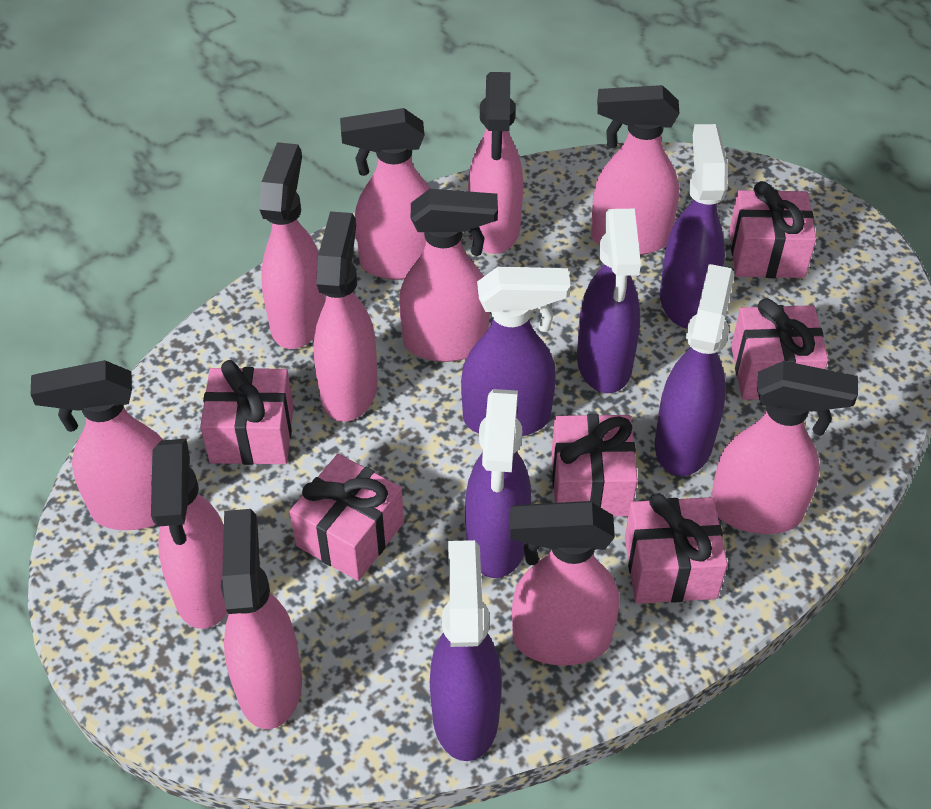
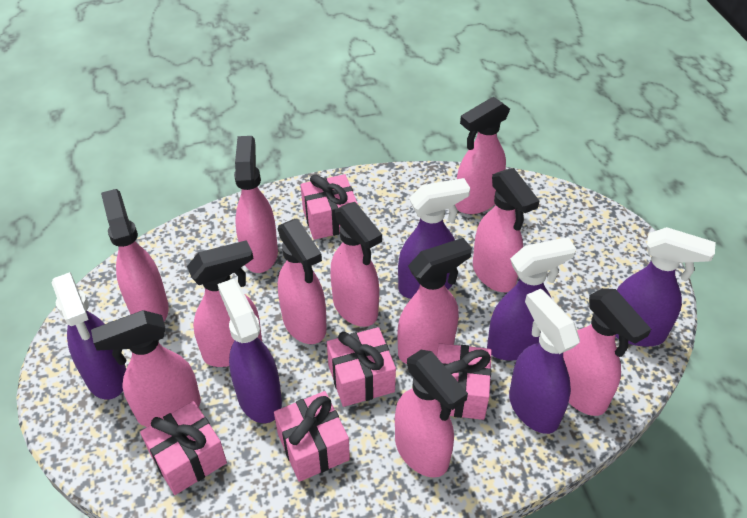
pink gift: [200,360,294,465] [290,454,404,581] [552,414,638,516] [625,493,728,604] [729,181,816,278] [731,298,828,400] = 6 -> [140,401,227,495] [274,391,350,482] [301,174,358,240] [327,327,396,407] [437,343,492,420] = 5

